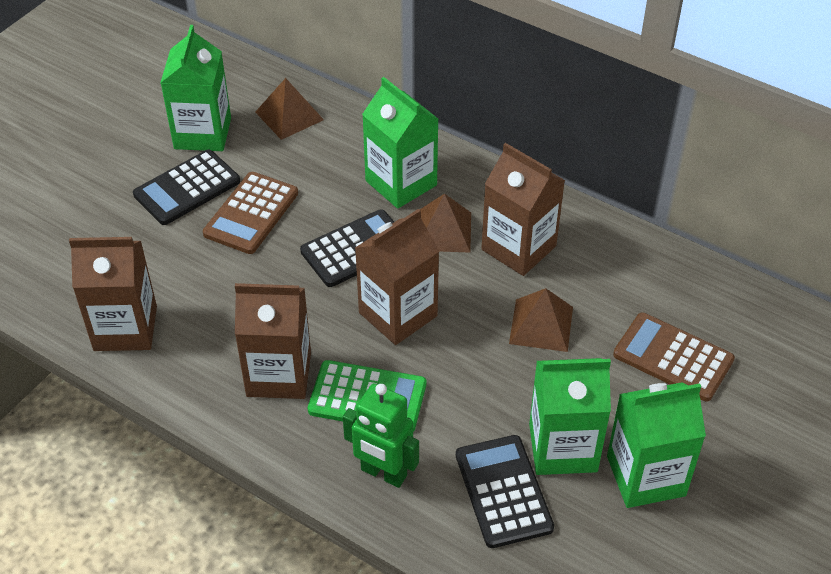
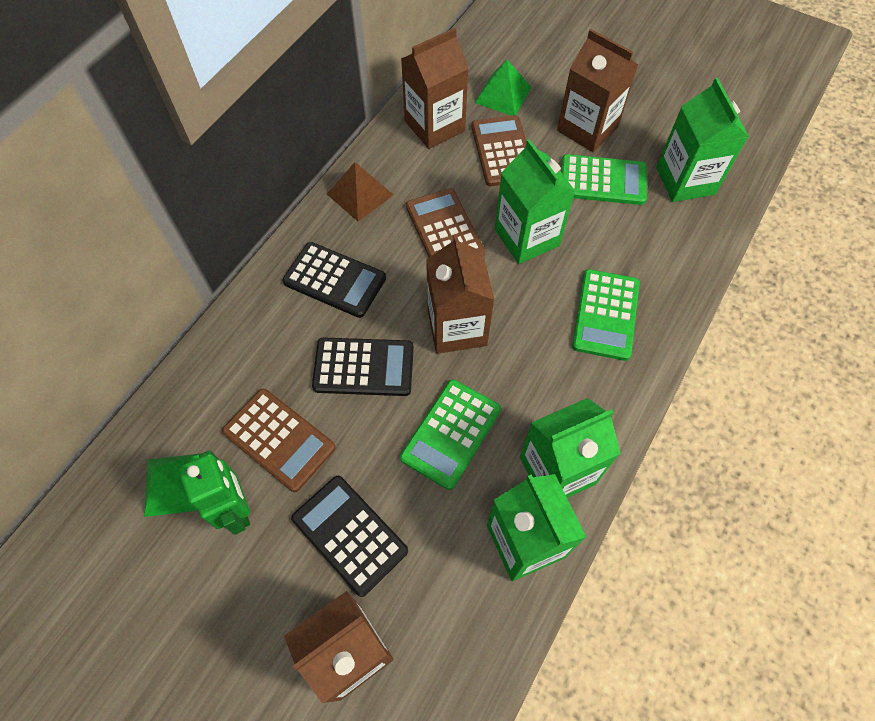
brown calculator: [203,172,298,254] [613,312,735,401] = 2 -> [222,388,336,492] [406,188,485,257] [471,115,526,186] = 3
brown pyramid: [255,78,324,140] [420,194,471,253] [509,288,573,352] = 3 -> [327,162,393,222] = 1
green calculator: [308,360,426,432] = 1 -> [400,379,501,490] [561,154,647,205] [572,269,640,361] = 3
green pyramid: none = 0 -> [144,453,202,517] [474,60,531,116] = 2

